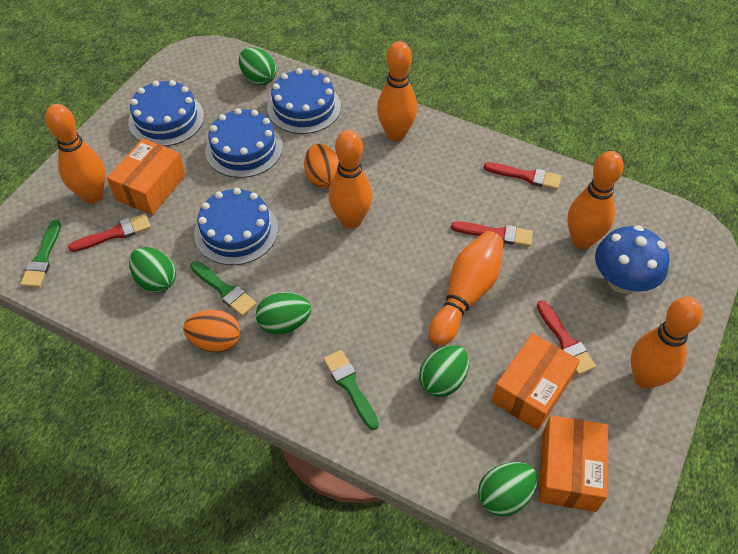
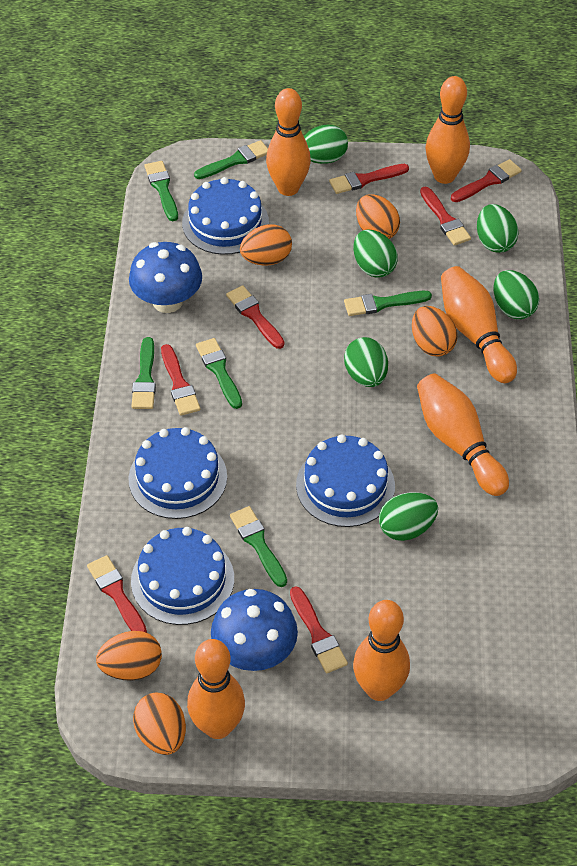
blue mushroom: [595,225,669,293] = 1 -> [129,242,202,313] [211,589,298,671] = 2
green brush: [20,220,61,288] [190,261,257,316] [323,350,379,430] = 3 -> [132,337,156,409] [144,161,178,221] [194,140,268,179] [196,338,242,409] [230,506,287,587] [344,291,432,316] = 6
green egg: [129,247,176,293] [239,47,276,85] [256,292,311,335] [419,345,469,397] [478,462,538,516] = 5 -> [304,125,348,164] [344,337,388,387] [353,230,398,277] [379,492,438,541] [477,204,519,253] [494,270,539,319] = 6
orange box: [107,138,186,215] [491,333,580,431] [538,415,608,512] = 3 -> none = 0
orange egg: [183,310,240,353] [304,144,339,188] = 2 -> [96,631,162,681] [133,692,186,755] [240,225,292,266] [356,194,400,239] [412,306,457,357] = 5
red brush: [68,214,151,252] [451,221,533,247] [484,162,561,190] [537,300,596,375] = 4 -> [87,555,147,633] [161,344,201,416] [226,286,285,349] [290,586,348,673] [329,164,409,194] [420,187,471,246] [451,159,522,202] = 7

